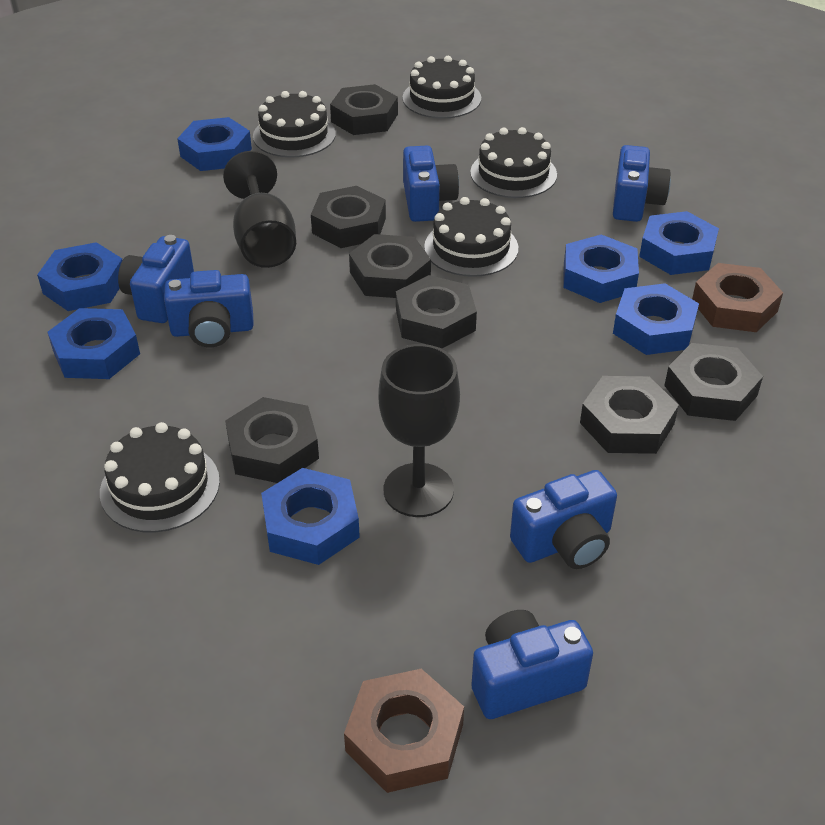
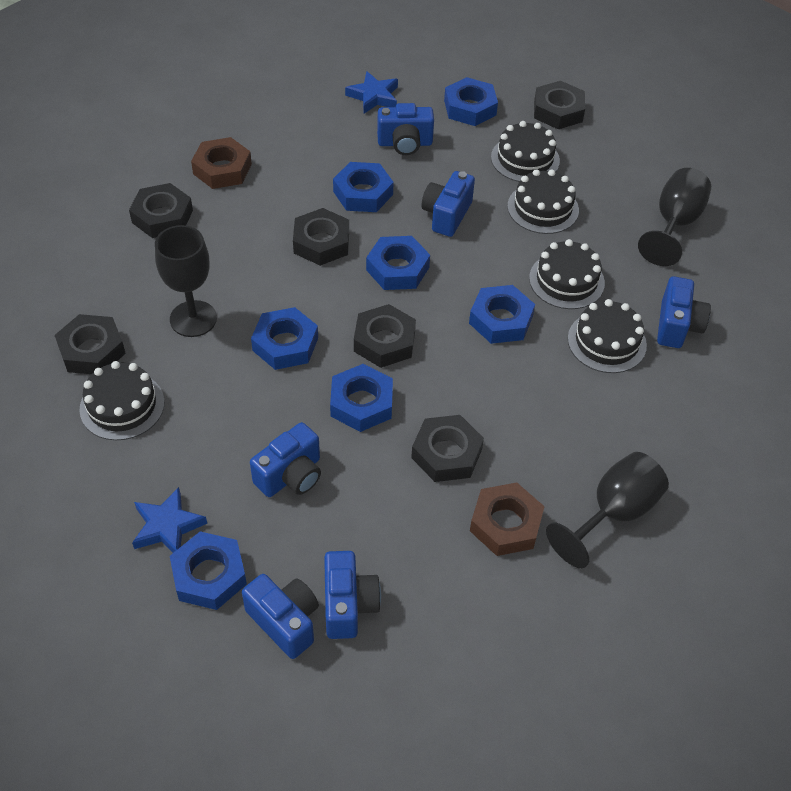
black goblet: [223,151,296,268] [379,344,460,517] = 2 -> [155,225,217,337] [546,452,669,568] [638,168,711,266] = 3
black nut: [225,397,319,483] [311,186,386,248] [330,84,398,135] [349,234,431,298] [396,275,477,348] [580,376,679,454] [664,343,763,421] = 7 -> [55,314,126,374] [129,183,193,238] [293,208,349,266] [354,304,416,368] [411,415,484,482] [534,81,585,129] = 6
blue star: none = 0 -> [132,487,207,553] [345,71,398,114] = 2

